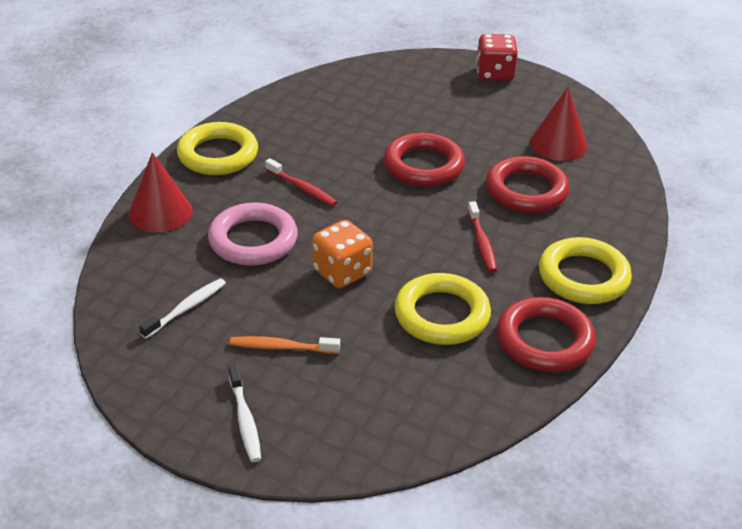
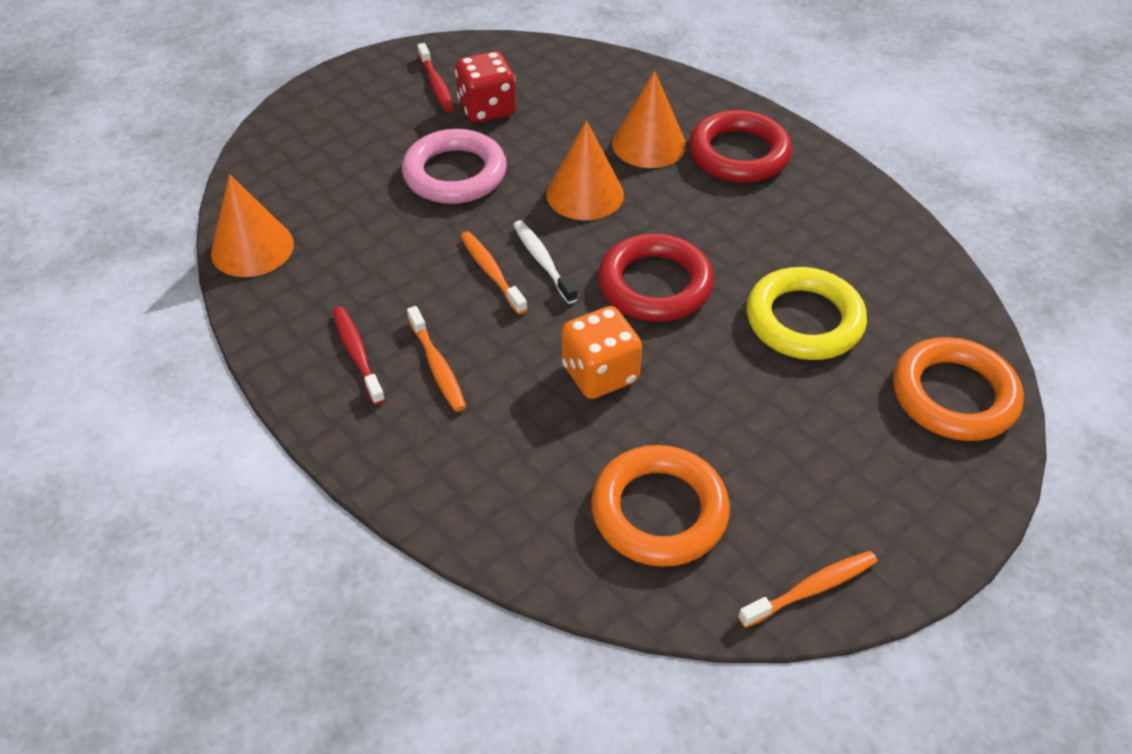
orange cone: none = 0 -> [211,174,294,277] [546,120,624,220] [612,71,686,168] = 3
orange ring: none = 0 -> [591,445,730,567] [893,337,1024,441] = 2
orange toothbrush: [230,336,340,354] = 1 -> [407,306,466,412] [460,231,528,315] [738,551,878,628] = 3
red cone: [128,152,193,233] [530,87,588,161] = 2 -> none = 0
red ring: [384,133,465,187] [486,156,570,213] [497,297,596,372] = 3 -> [598,233,714,322] [689,110,792,183] = 2
white toothbrush: [139,278,226,339] [229,365,261,462] = 2 -> [513,220,577,304] = 1
yellow ring: [177,122,258,175] [394,273,491,345] [539,237,632,304] = 3 -> [747,267,867,360] = 1

